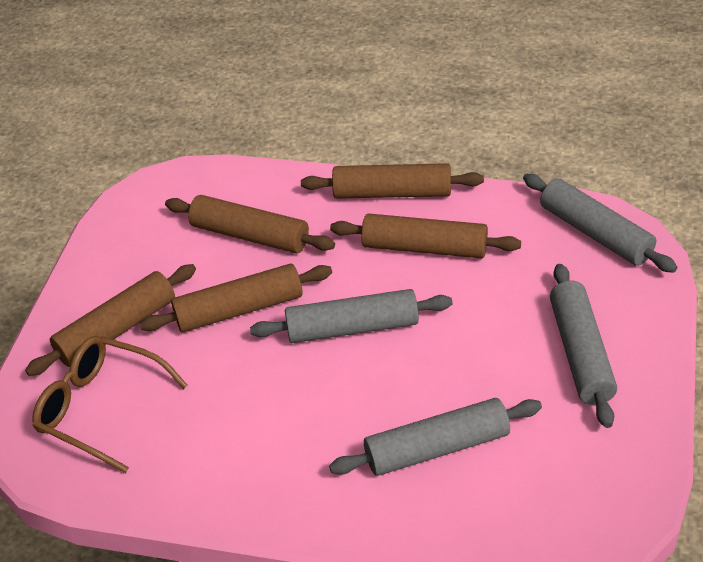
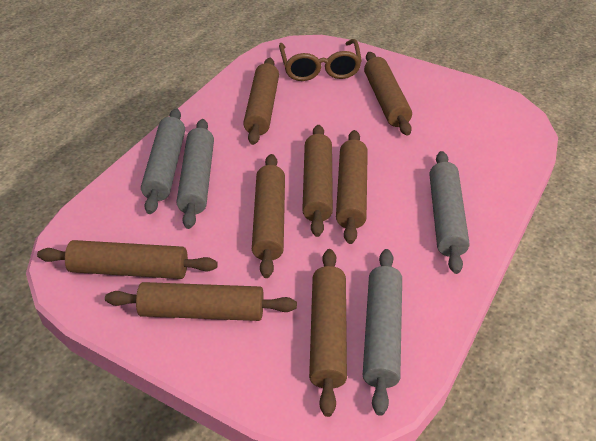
brown rolling pin: [25,264,196,376] [139,264,332,332] [165,195,335,254] [301,163,484,199] [330,213,521,258] = 5 -> [37,240,218,279] [105,282,297,321] [243,58,279,145] [252,154,285,278] [302,125,333,237] [309,249,347,417] [336,130,368,244] [364,52,412,135] = 8

